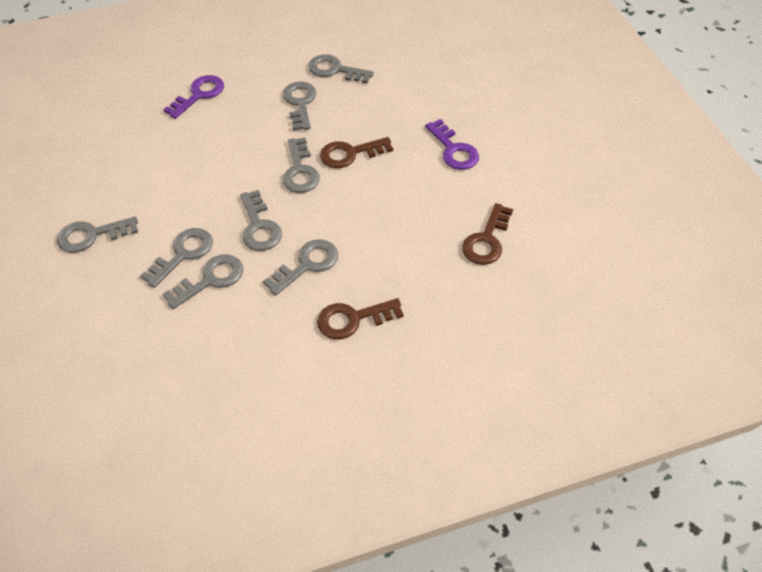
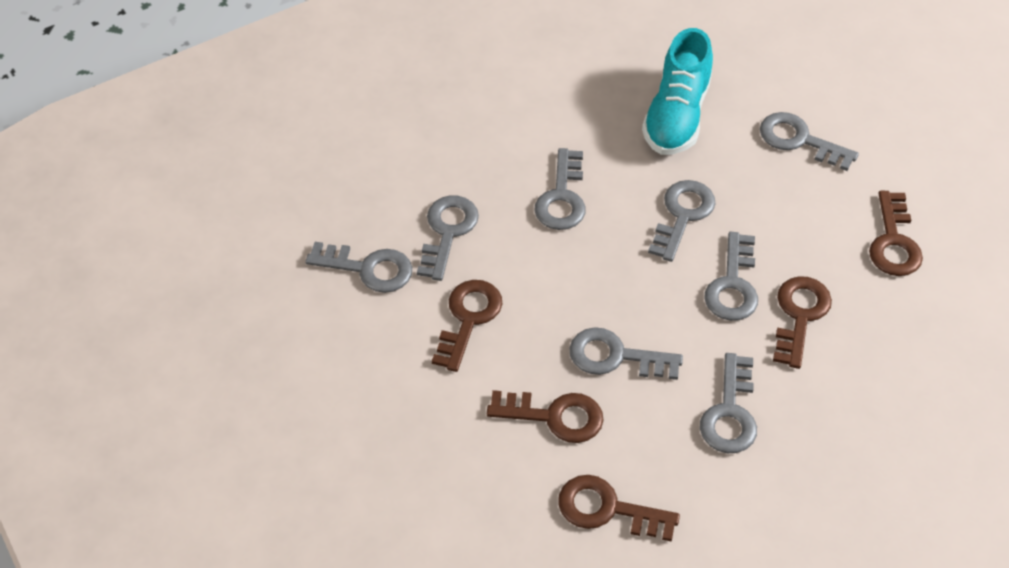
brown key: [317,298,404,340] [320,137,393,168] [462,203,513,265] = 3 -> [432,280,503,372] [487,390,603,443] [558,475,680,542] [773,276,832,369] [869,191,923,276] = 5
purple key: [163,75,224,119] [425,119,479,170] = 2 -> none = 0
turquoise shoe: none = 0 -> [642,28,713,155] = 1

